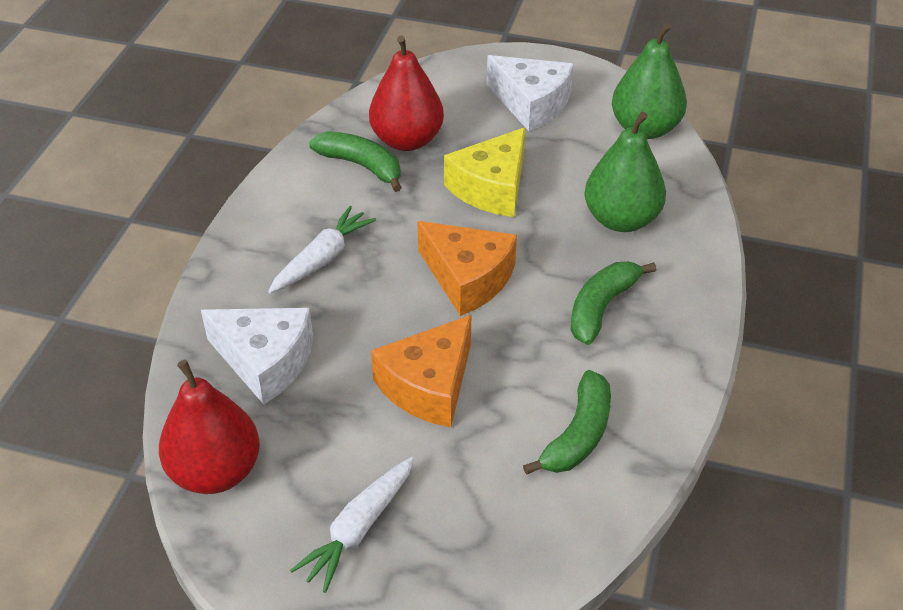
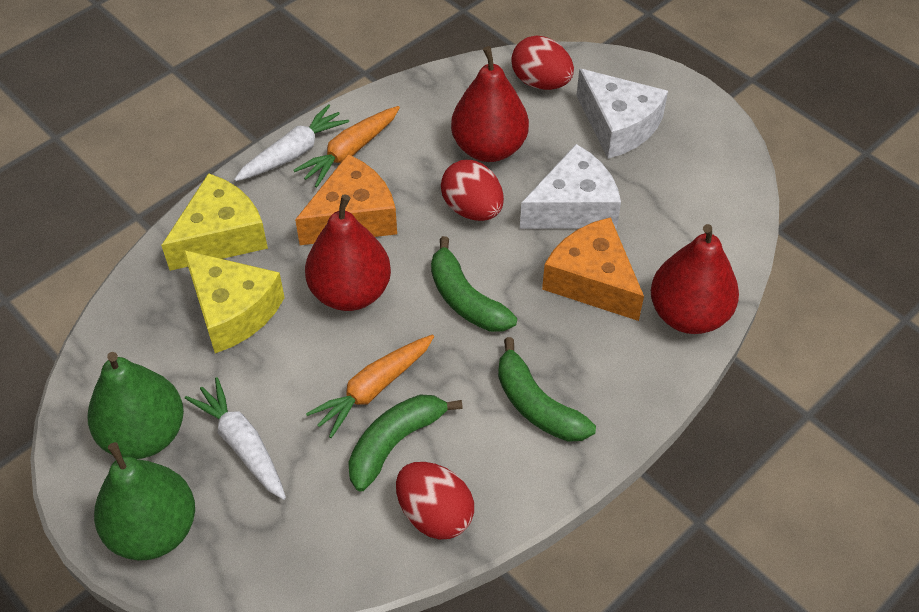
orange carrot: none = 0 -> [293,106,400,188] [306,335,434,438] = 2
red egg: none = 0 -> [396,462,474,540] [441,160,504,221] [511,36,574,90] = 3
red pear: [159,359,260,494] [369,36,444,151] = 2 -> [305,194,391,311] [451,46,529,162] [651,224,739,334] = 3
yellow cheese: [444,127,525,217] = 1 -> [161,173,268,271] [183,250,285,353] = 2

